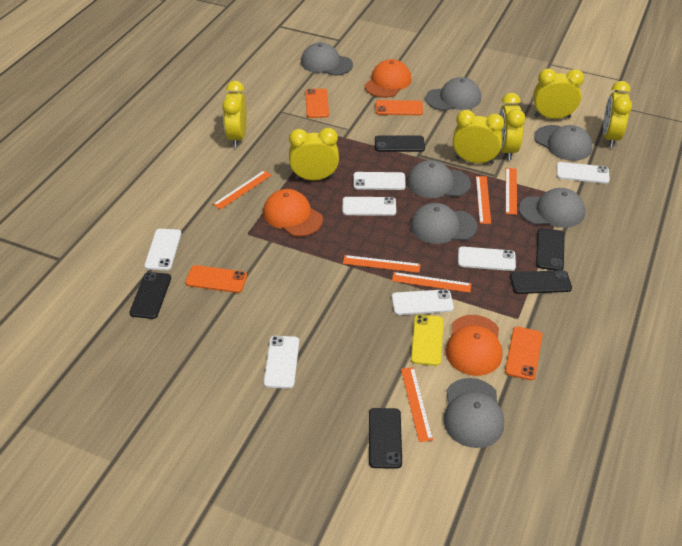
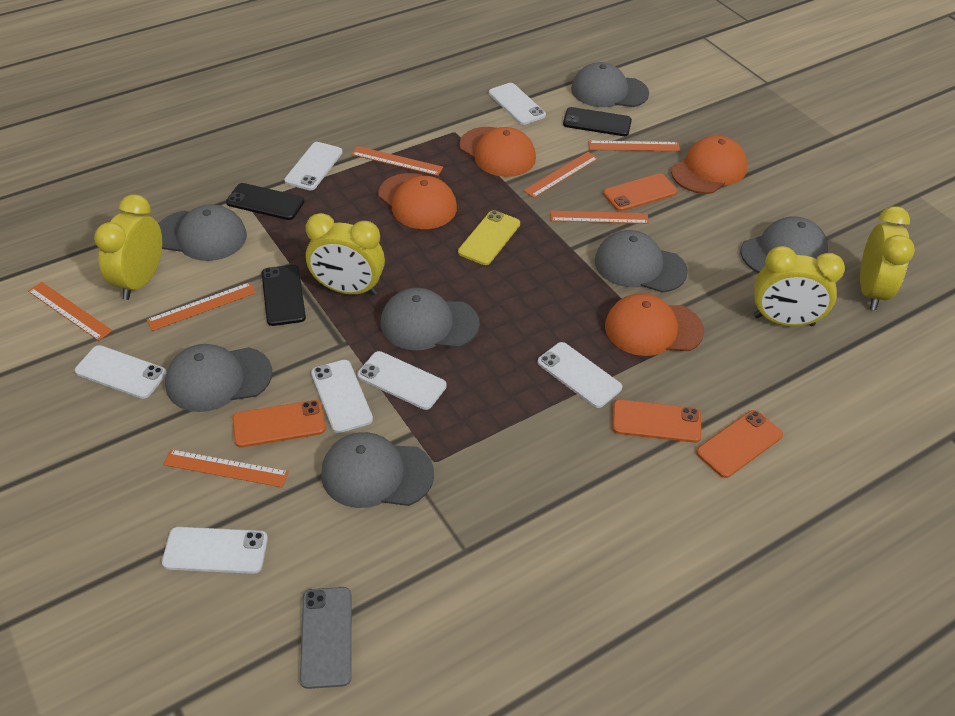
black phone: [129,272,171,319] [369,408,402,469] [375,135,425,152] [510,270,572,294] [536,228,565,270] = 5 -> [226,183,304,220] [262,265,306,326] [563,107,632,136] = 3
grey phone: none = 0 -> [300,587,352,689] = 1
orange cap: [263,189,323,237] [364,59,411,98] [446,315,502,376] = 3 -> [378,173,457,229] [459,127,536,177] [605,293,704,356] [671,136,747,194] = 4
orange ruler: [213,170,271,210] [343,255,421,273] [392,272,471,293] [401,367,433,442] [476,176,491,224] [506,168,517,215] = 6 -> [28,282,112,341] [146,282,256,331] [163,449,289,488] [351,146,443,176] [523,152,598,198] [550,211,649,224] [588,141,680,151] = 7
yellow clock: [222,81,247,147] [289,128,339,180] [453,110,504,164] [499,93,525,160] [533,68,584,119] [603,81,632,147] = 6 -> [94,194,162,300] [306,213,385,295] [754,246,845,326] [860,206,915,310] = 4

